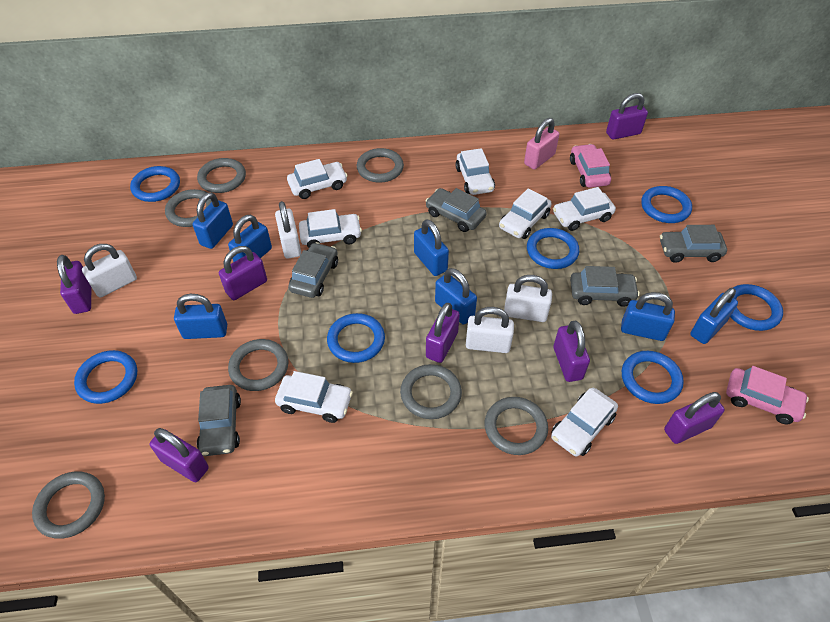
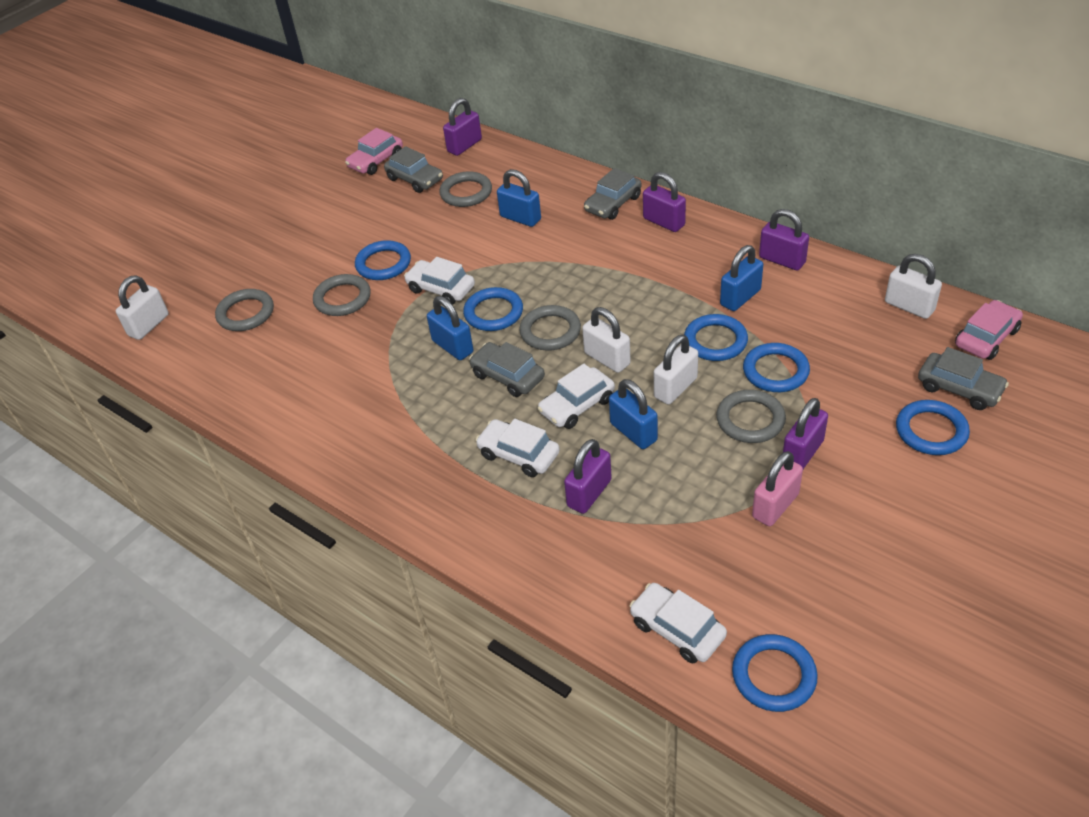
blue padlock: [174,294,227,339] [192,192,233,249] [228,215,272,262] [414,219,449,276] [435,268,477,325] [621,292,675,341] [690,288,738,344] = 7 -> [427,296,473,360] [497,169,541,227] [609,379,658,449] [720,245,763,311] = 4
blue ring: [74,350,137,404] [130,166,180,202] [327,313,385,363] [527,228,579,269] [622,351,684,404] [641,186,692,223] [730,284,783,331] = 7 -> [355,240,411,280] [463,287,523,331] [684,314,748,361] [732,634,818,712] [743,343,810,392] [896,400,970,455] = 6
grey car: [197,385,241,456] [288,242,338,298] [426,188,487,232] [570,266,640,307] [660,225,727,263] = 5 -> [384,146,443,193] [469,342,545,397] [584,168,641,220] [918,347,1009,410] = 4
grey ring: [32,472,105,539] [165,189,212,227] [197,158,246,193] [228,339,289,391] [357,148,404,183] [400,364,462,419] [485,397,548,455] = 7 -> [215,289,274,331] [313,274,371,316] [440,171,492,207] [519,305,581,351] [716,390,786,443] = 5
purple padlock: [57,255,91,314] [150,428,209,482] [219,246,267,300] [426,303,460,363] [553,320,590,382] [606,93,648,140] [664,392,725,444] = 7 -> [443,98,482,156] [564,439,612,514] [643,172,686,232] [759,209,809,270] [783,398,828,469] = 5
white car: [275,371,353,423] [287,159,347,199] [299,209,362,248] [455,148,495,195] [499,188,552,239] [551,388,618,456] [553,187,616,231] = 7 -> [404,257,475,305] [476,419,560,477] [537,364,615,429] [630,583,727,664] = 4

